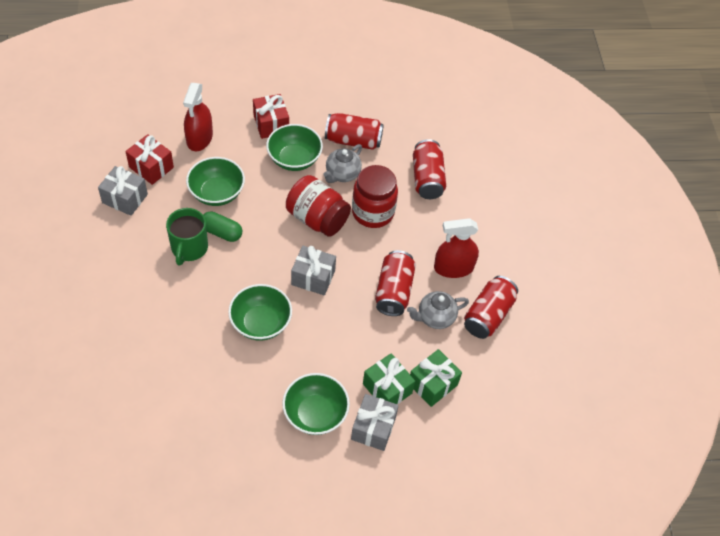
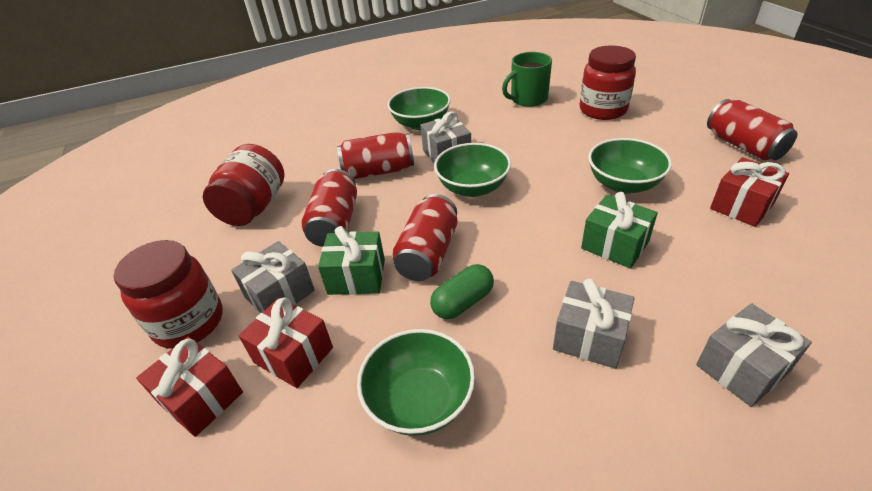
grey gift: [98,166,148,216] [291,246,336,295] [351,394,399,451] = 3 -> [231,241,315,313] [420,111,471,163] [553,278,634,369] [696,303,812,407] = 4
grey teapot: [323,144,362,183] [407,291,469,329] = 2 -> none = 0
red gift: [125,134,174,185] [253,94,289,139] = 2 -> [136,337,243,437] [239,297,333,388] [710,157,789,227] = 3
red jar: [286,175,351,237] [352,165,398,228] = 2 -> [114,240,223,349] [203,144,285,226] [579,46,636,120] = 3
red spray bottle: [183,83,213,151] [434,218,479,278] = 2 -> none = 0

